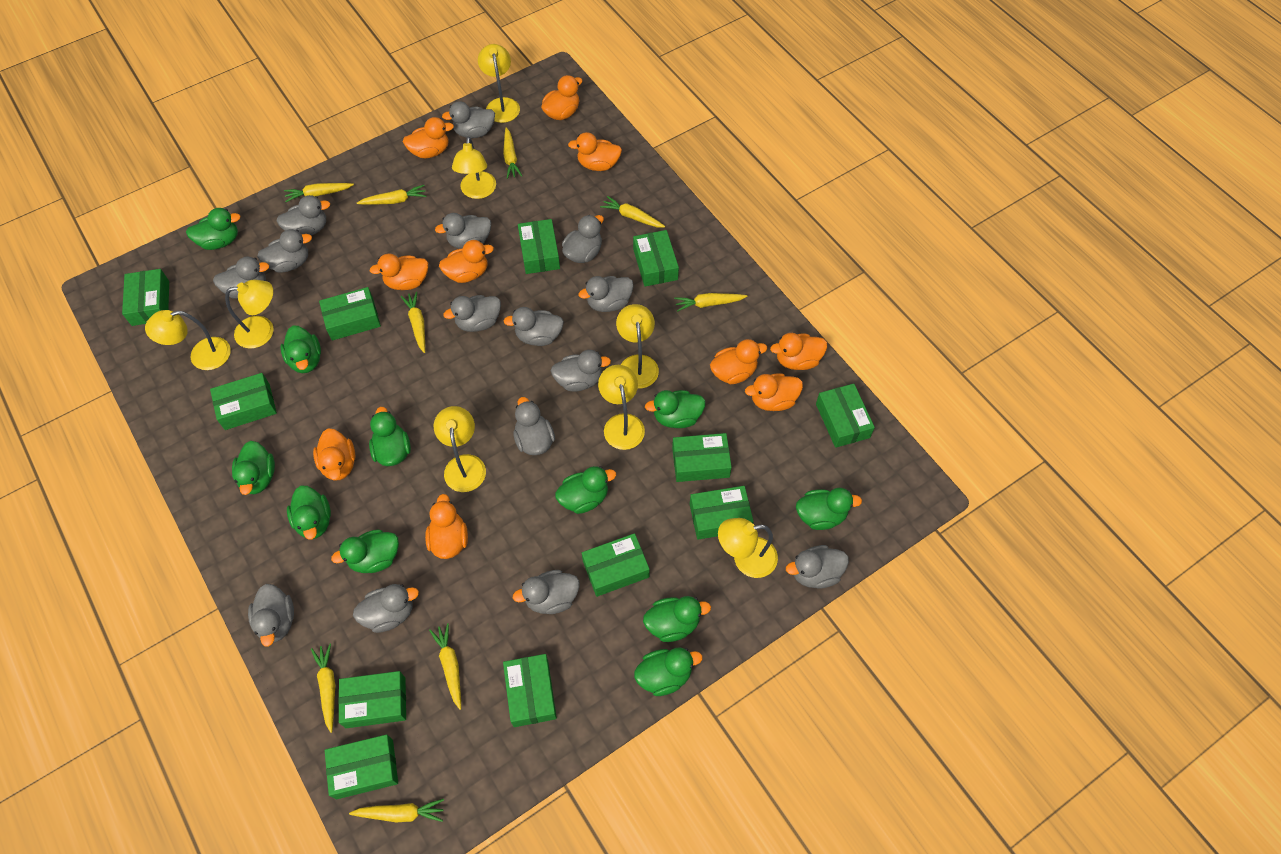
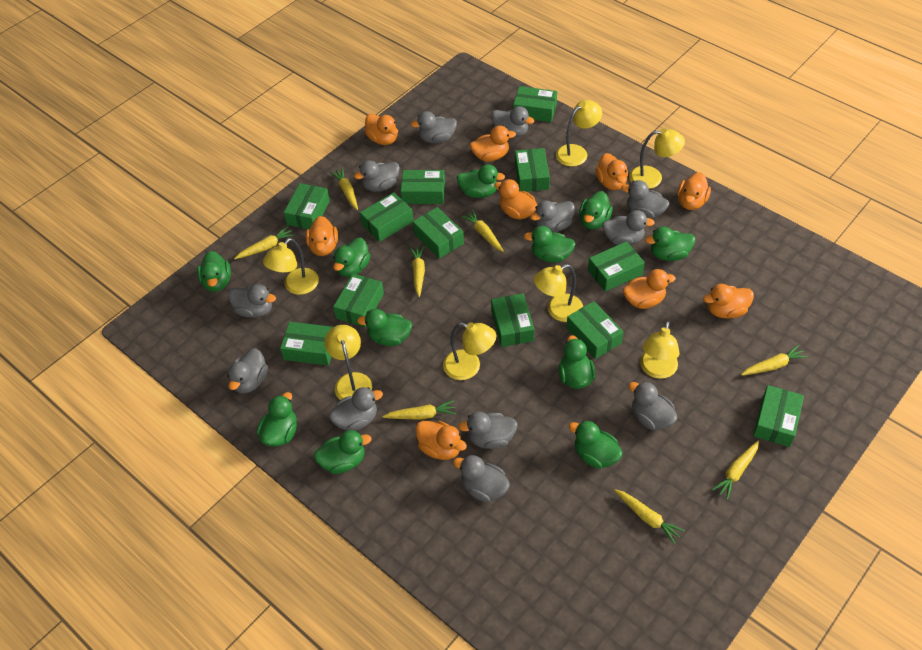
grey duck: [213,257,269,299] [248,584,294,647] [257,229,312,272] [277,195,330,235] [353,584,419,633] [435,213,491,249] [442,101,495,138] [443,295,501,332] [504,307,564,346] [513,397,555,455] [513,570,580,614] [551,350,611,392] [562,215,604,263] [578,276,634,312] [786,545,849,588] = 15 -> [227,348,268,394] [228,284,276,318] [329,387,383,431] [354,160,400,192] [411,111,457,143] [453,455,510,503] [458,412,518,449] [491,106,534,138] [530,200,575,233] [602,210,655,245] [621,180,669,219] [628,381,677,430] = 12
orange duck: [313,429,356,481] [370,253,428,290] [403,117,454,158] [425,494,468,559] [439,240,494,283] [541,75,583,120] [568,132,622,171] [710,339,767,384] [745,373,803,411] [770,333,827,370] = 10 -> [306,216,338,256] [364,114,398,145] [416,421,467,460] [470,125,516,162] [494,179,537,220] [595,153,628,190] [623,269,676,309] [677,172,711,210] [703,284,754,319] = 9
yellow carrot: [284,183,354,202] [311,644,335,733] [349,799,444,822] [357,185,426,205] [401,292,425,353] [429,623,461,710] [503,127,522,179] [600,196,665,227] [674,293,748,312] = 9 -> [234,226,295,259] [330,168,358,210] [383,400,456,420] [409,245,425,297] [461,210,504,252] [614,489,685,544] [712,440,759,500] [741,345,808,375] = 8
yellow lamp: [145,310,231,370] [225,280,274,349] [434,406,486,492] [452,137,496,199] [478,44,520,123] [598,365,645,450] [616,304,659,389] [718,518,778,578] = 8 -> [263,238,319,295] [324,325,372,400] [443,322,496,380] [534,264,583,322] [556,100,602,166] [629,128,685,189] [640,321,679,379] = 7

